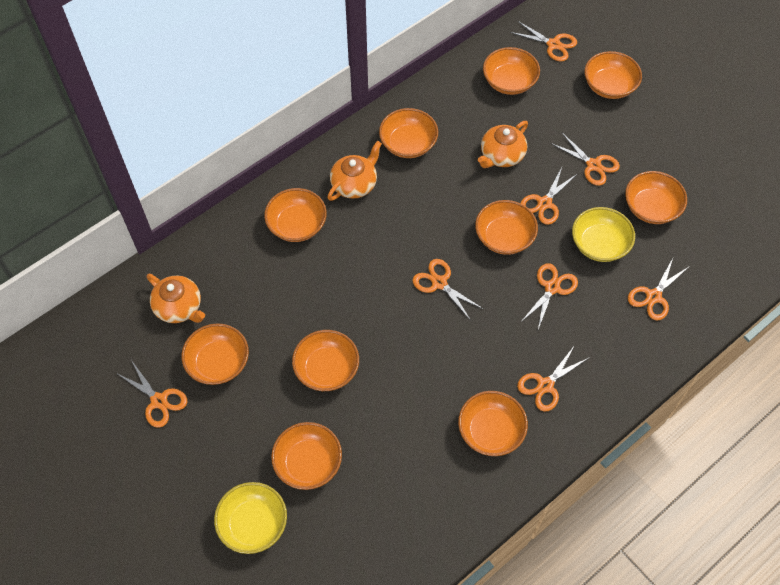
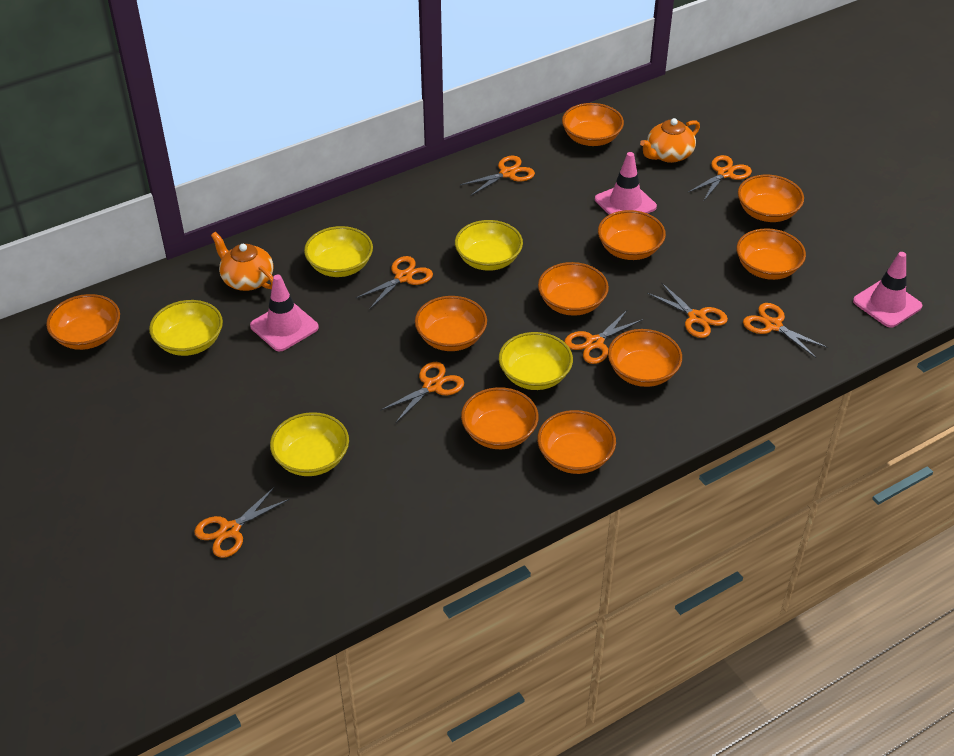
orange teapot: [147,274,205,323] [327,141,382,201] [478,121,528,168] = 3 -> [211,232,273,291] [640,118,700,163] = 2
pink traffic cone: none = 0 -> [250,275,319,352] [595,152,657,215] [853,252,922,328] = 3
yellow bowl: [214,482,287,554] [572,207,635,262] = 2 -> [149,300,223,356] [270,412,349,476] [304,226,373,277] [455,220,523,271] [499,332,573,390] = 5

